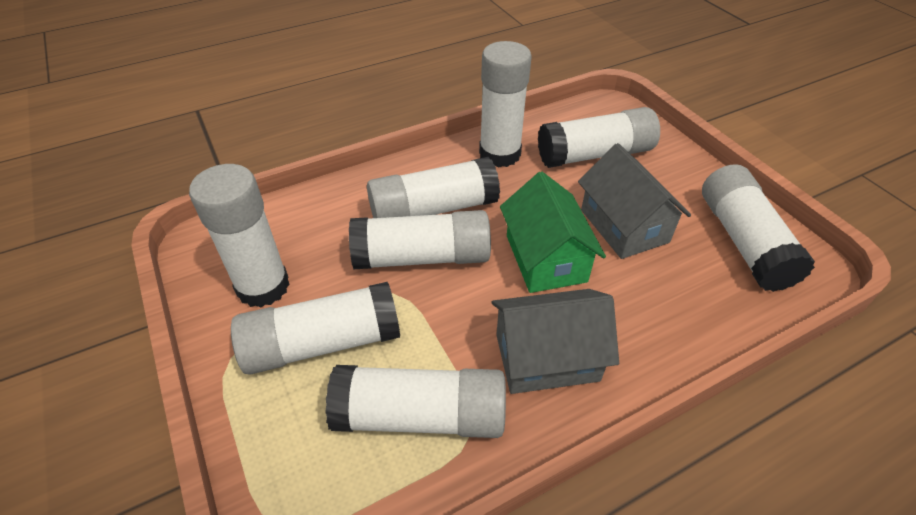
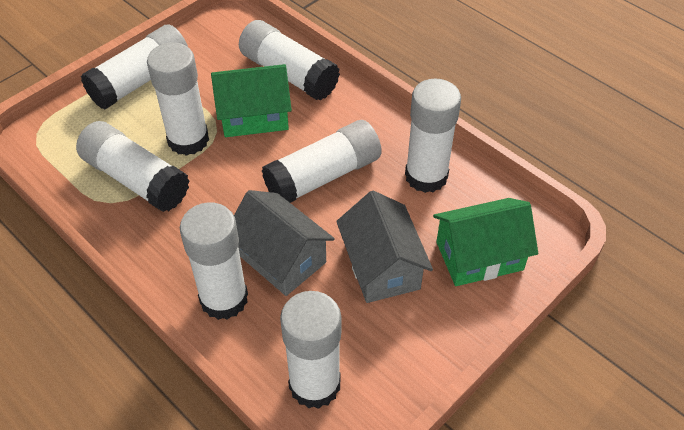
green house: [500,171,606,293] = 1 -> [211,64,292,137] [433,198,538,286] = 2

